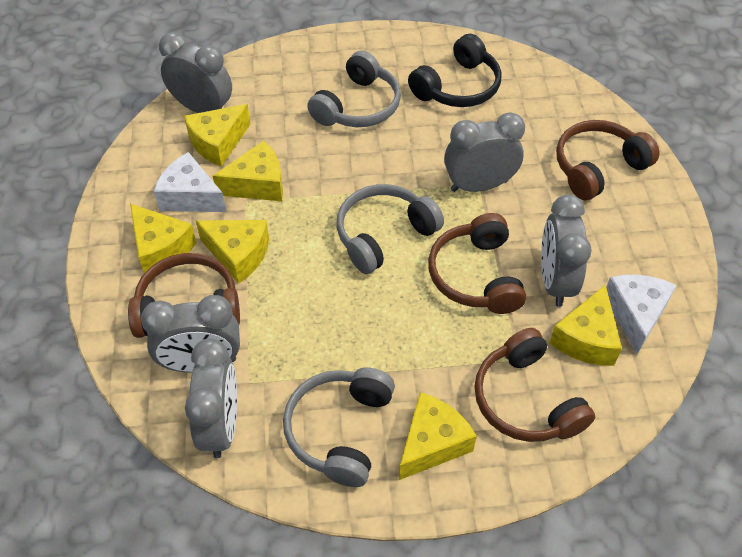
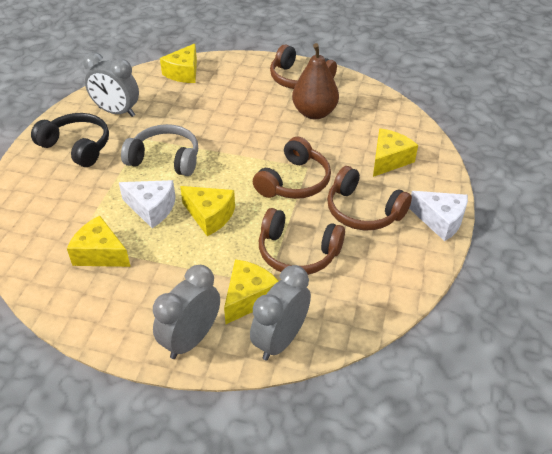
brown pear: none = 0 -> [292,43,339,119] = 1
grey clock: [141,295,240,373] [159,32,232,113] [185,338,237,458] [444,112,525,192] [541,194,592,307] = 5 -> [83,52,139,117] [153,265,220,359] [250,265,311,361] = 3
grey headphones: [283,367,395,487] [307,51,401,127] [337,184,444,274] = 3 -> [121,124,198,176] = 1
yellow cheese: [130,204,197,273] [184,104,250,167] [196,220,269,284] [213,141,283,201] [399,392,477,480] [549,285,622,366] = 6 -> [67,216,131,267] [160,43,197,83] [180,186,235,236] [224,259,278,324] [373,128,418,177] = 5

